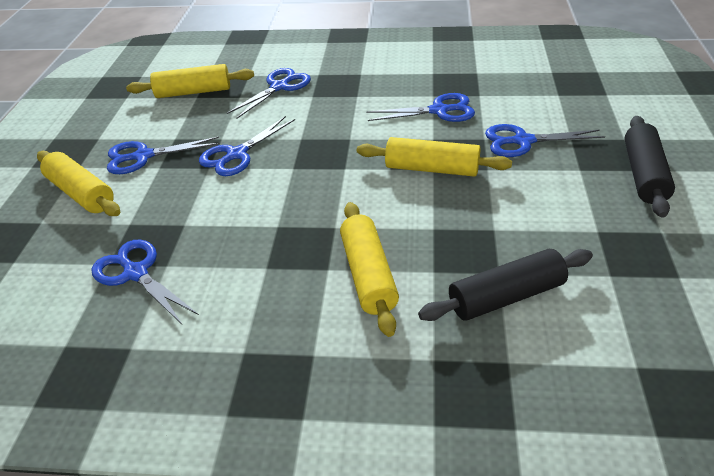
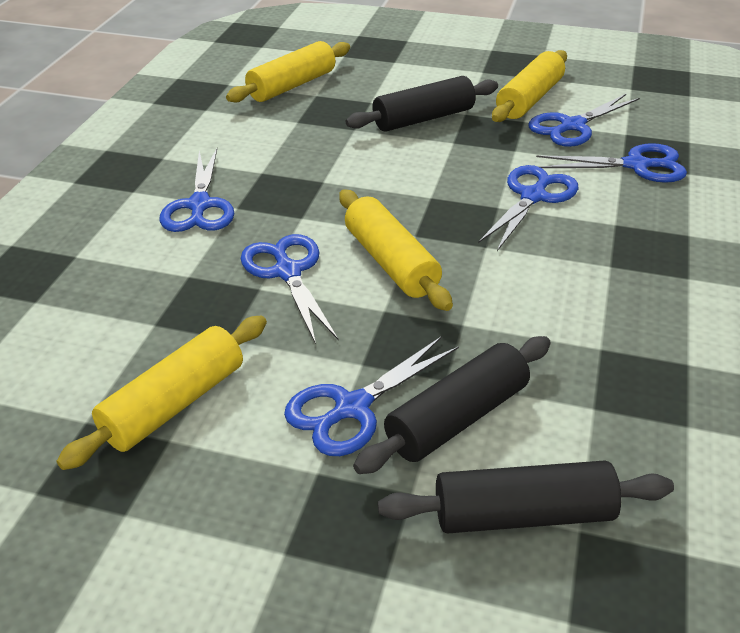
black rolling pin: [418,249,593,321] [624,116,675,218] = 2 -> [346,76,498,132] [353,336,551,474] [378,461,674,533] = 3

